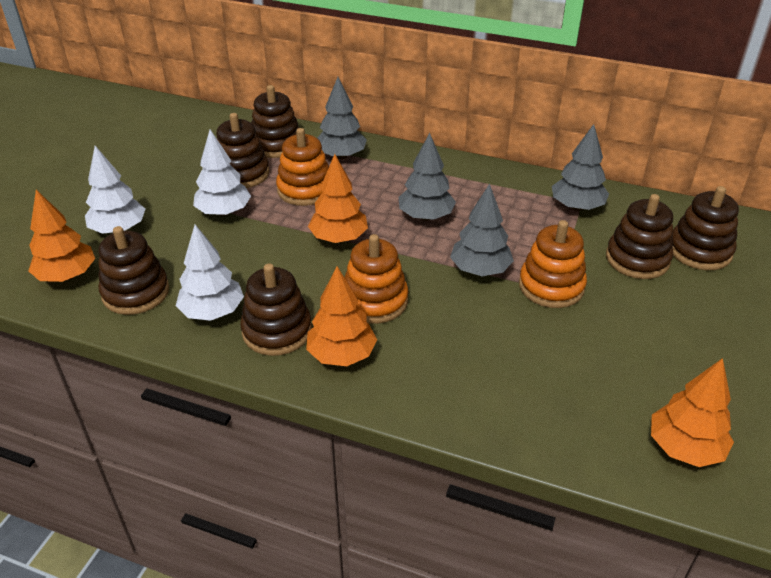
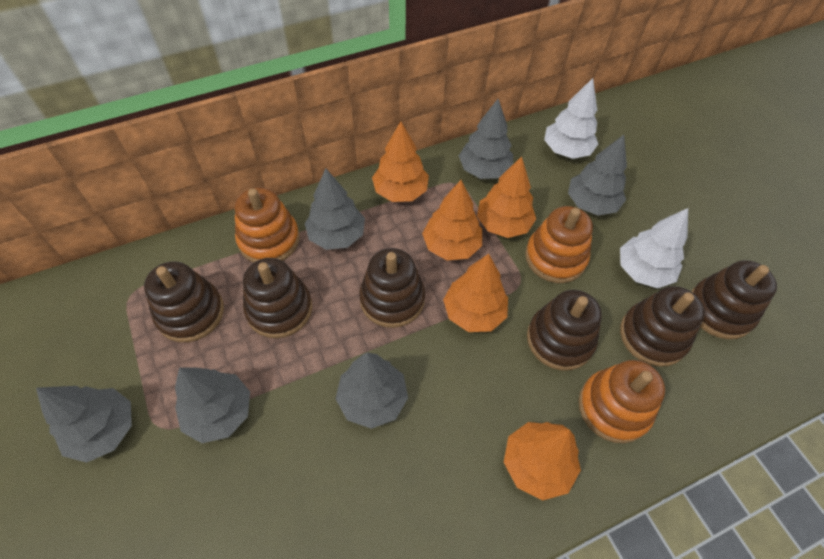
grey tree: [317,77,367,159] [399,133,456,220] [450,183,514,276] [552,124,609,211] = 4 -> [36,386,132,463] [175,368,250,443] [305,169,365,250] [335,352,408,429] [459,99,513,179] [568,135,627,216] = 6
orange tree: [28,190,95,282] [306,266,377,366] [308,154,368,243] [651,358,734,467] = 4 -> [372,121,429,202] [422,180,482,261] [443,254,508,332] [477,156,536,238] [504,422,581,500] = 5
white tree: [85,146,145,234] [176,225,244,321] [193,129,251,216] = 3 -> [544,78,598,159] [620,208,688,288] = 2

